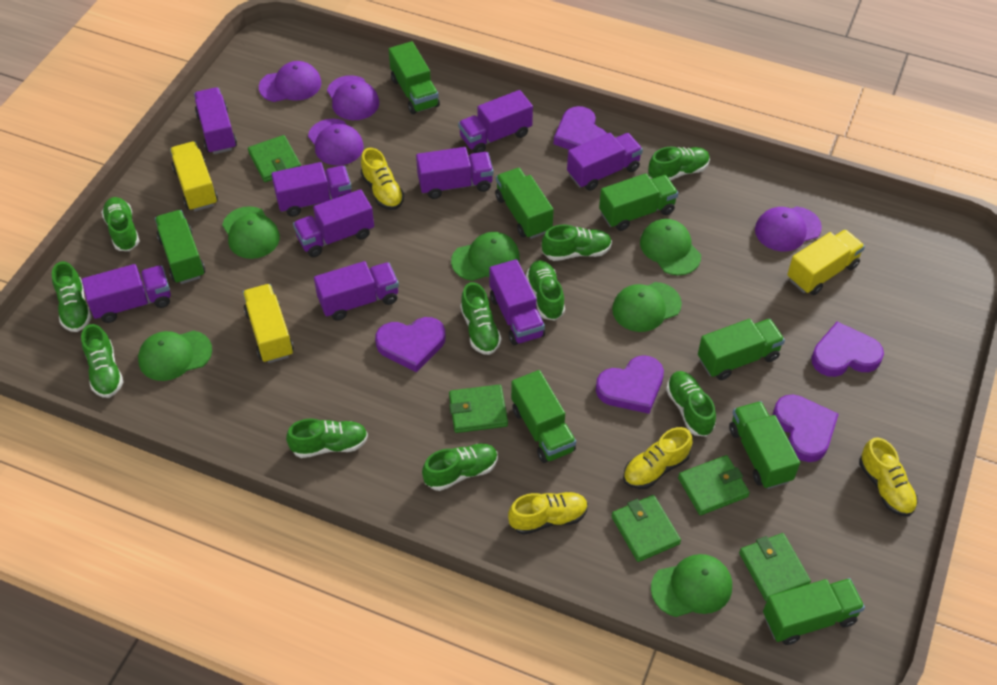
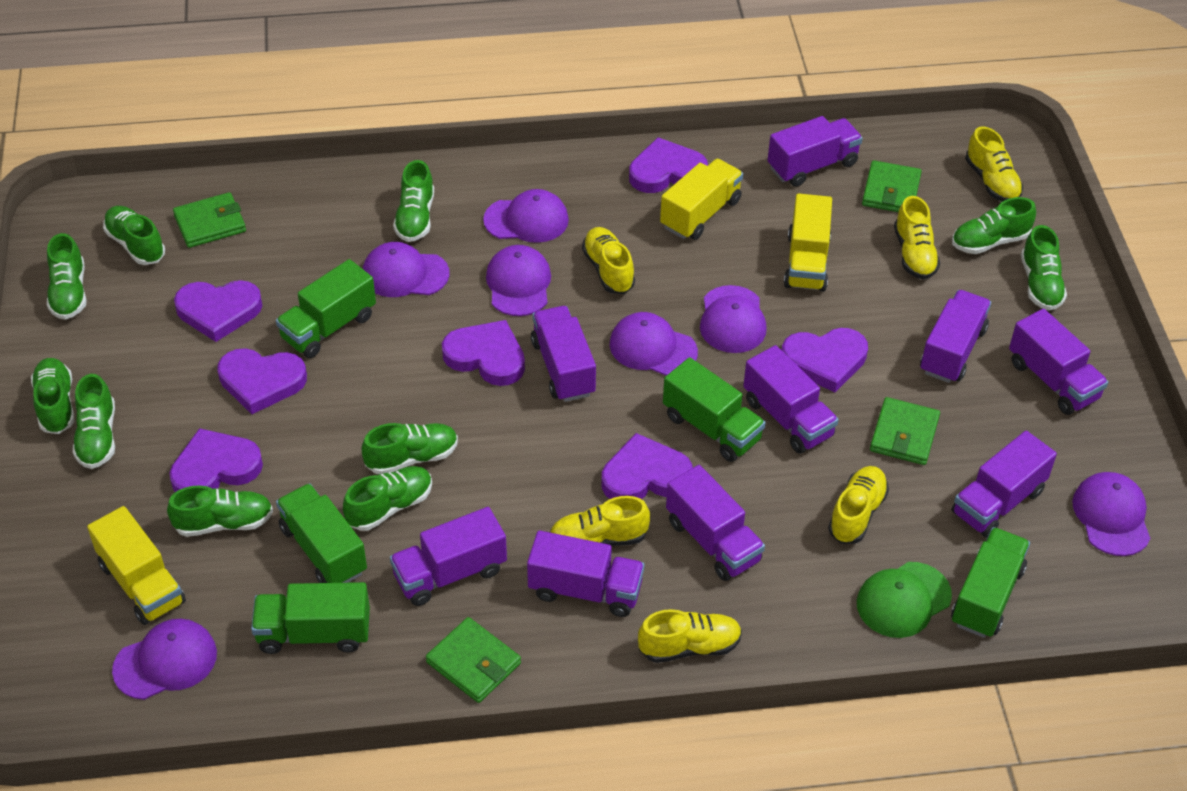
green cap: [138,331,212,381] [222,206,280,259] [451,232,520,281] [612,282,682,332] [640,219,701,275] [651,554,732,617] = 6 -> [857,562,952,638] = 1
green truck: [155,210,205,284] [389,41,440,114] [495,168,554,239] [511,370,576,463] [599,173,678,231] [698,319,785,380] [729,401,800,489] [763,578,865,645] = 8 -> [251,582,370,654] [276,259,376,358] [276,483,367,583] [663,357,766,462] [951,527,1030,638] = 5
green wallet: [248,135,301,182] [449,384,508,433] [611,495,681,562] [678,455,750,515] [739,533,811,601] = 5 -> [173,192,246,248] [426,617,521,703] [862,160,922,212] [870,397,940,465] = 4
purple cap: [259,61,321,102] [308,119,364,165] [327,75,379,120] [755,206,822,251] = 4 -> [112,619,217,700] [363,242,449,297] [483,189,569,243] [486,245,551,316] [610,312,698,376] [700,285,767,353] [1072,472,1151,556] = 7
purple heart: [375,317,446,372] [554,106,607,150] [596,355,664,414] [773,395,839,462] [811,322,884,377] = 5 -> [169,428,263,492] [174,280,262,342] [217,348,307,414] [442,320,525,386] [602,433,693,499] [629,137,708,193] [781,328,868,392] = 7
yellow shoe: [361,148,404,210] [508,492,588,535] [623,427,693,489] [859,437,918,516] = 4 -> [550,496,650,546] [582,227,635,294] [638,609,742,663] [828,466,889,544] [894,196,940,280] [965,126,1023,202] = 6

